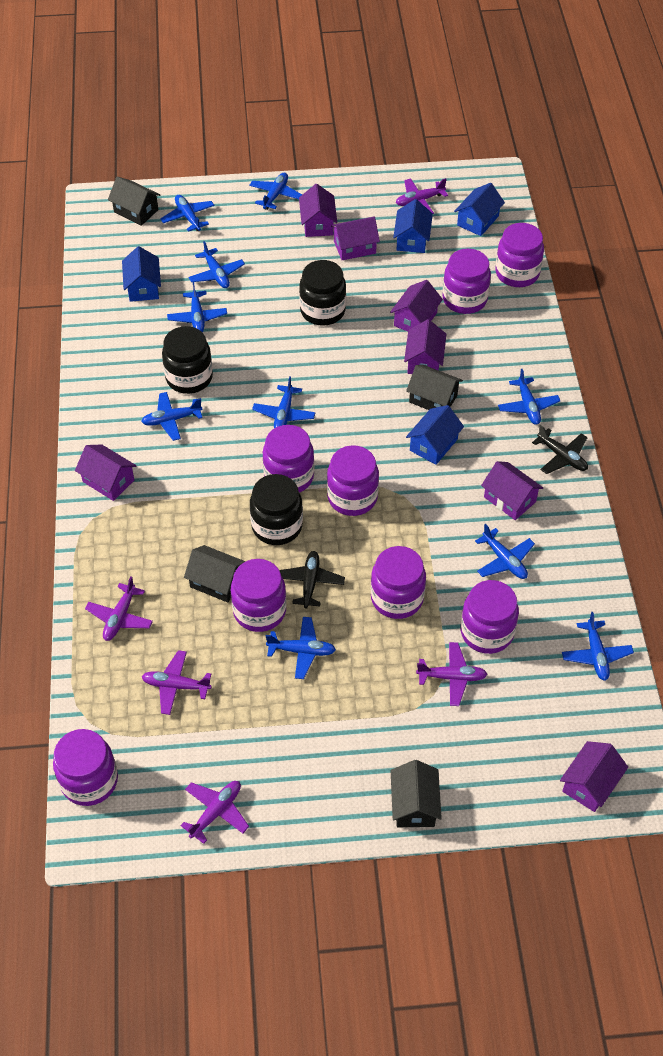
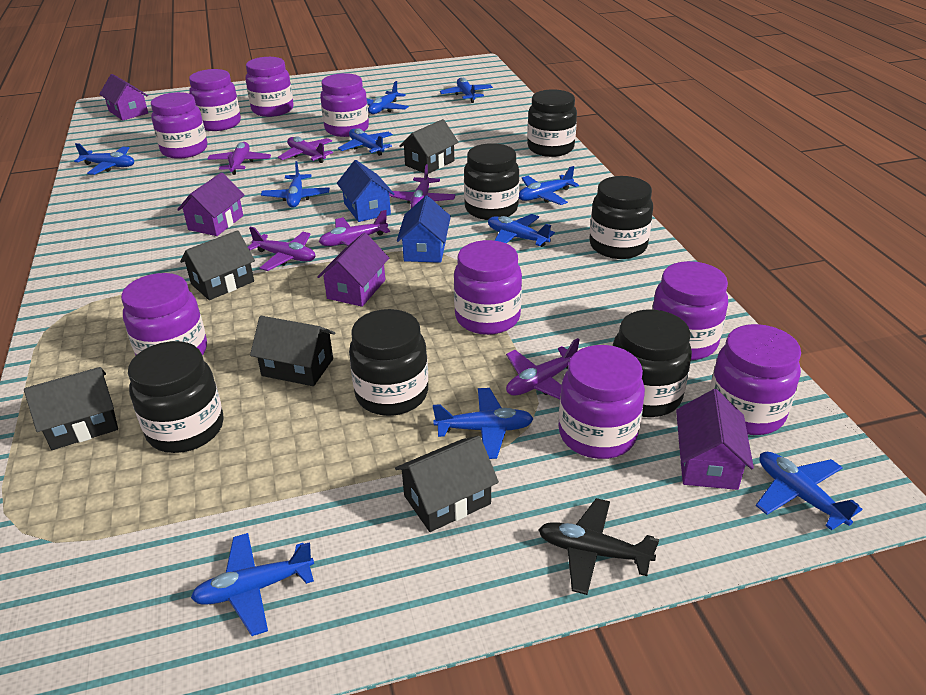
black house: [108,177,160,226] [184,545,246,603] [391,760,442,827] [406,365,463,410] = 4 -> [24,367,118,450] [180,230,255,300] [250,316,335,386] [395,436,499,532] [399,119,458,174] = 5
black jar: [162,326,213,394] [250,474,303,545] [299,260,346,326] = 3 -> [128,341,224,453] [349,309,428,416] [464,143,519,220] [527,89,577,157] [589,176,653,259] [613,310,692,417] = 6
black plane: [279,551,345,609] [532,425,588,474] = 2 -> [538,498,659,595] = 1
blue house: [122,246,161,302] [393,199,433,253] [406,405,464,465] [454,183,505,236] = 4 -> [337,160,394,222] [397,196,451,263] = 2
purple house: [75,445,137,501] [299,184,337,237] [331,216,380,260] [390,280,443,332] [404,319,446,374] [481,461,543,520] [560,741,628,812] = 7 -> [99,74,148,121] [177,172,245,236] [317,233,389,307] [676,389,754,490] = 4
purple jar: [53,729,118,806] [231,559,286,632] [263,425,314,493] [327,445,379,516] [371,546,426,619] [442,249,491,314] [461,580,519,654] [495,223,544,287] = 8 -> [121,273,207,356] [151,92,207,159] [189,69,241,131] [246,57,294,117] [320,73,369,137] [454,240,522,335] [559,345,645,459] [652,261,728,360] [710,324,801,435] = 9
purple plane: [85,577,153,641] [142,650,212,715] [180,781,249,844] [396,178,448,214] [416,642,487,706] = 5 -> [207,142,271,175] [248,227,316,271] [278,136,333,163] [319,210,390,246] [389,164,456,208] [506,338,580,399] = 6

